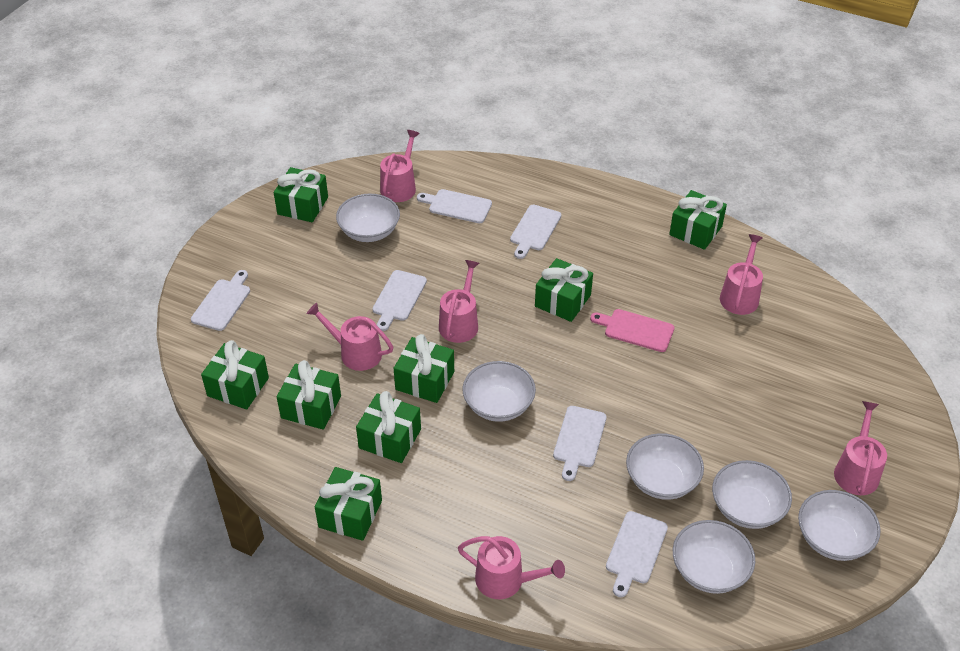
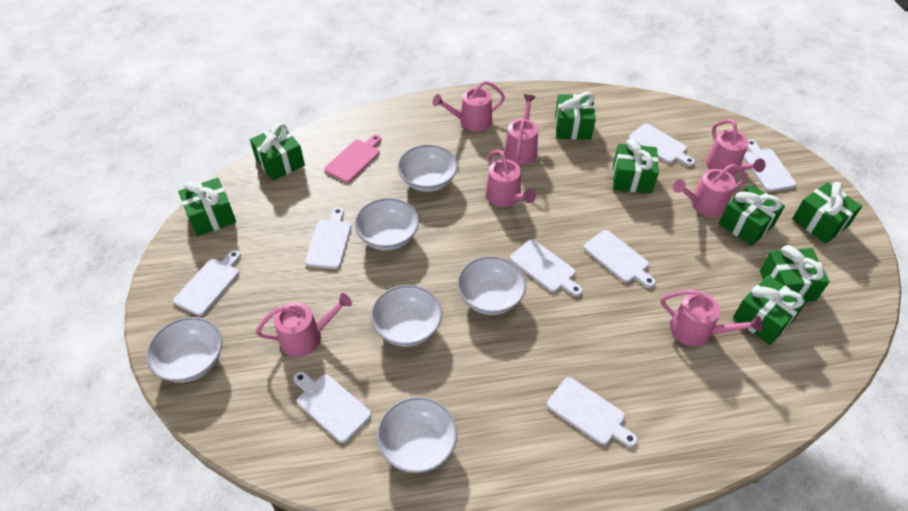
pink watering can: [307,303,393,371] [380,130,420,202] [439,260,479,343] [458,536,565,599] [720,234,763,315] [834,401,887,495] = 6 -> [256,293,352,357] [432,81,505,131] [486,150,536,207] [504,94,538,164] [661,290,763,347] [673,164,746,217] [705,119,766,175] = 7
white cutting board: [191,270,250,331] [372,270,427,331] [417,189,492,223] [510,204,561,259] [553,406,607,481] [606,511,668,597] = 6 -> [173,250,241,316] [293,371,371,443] [305,207,351,269] [510,240,582,296] [547,377,638,447] [584,230,656,288] [629,123,695,166] [744,139,796,192] = 8

